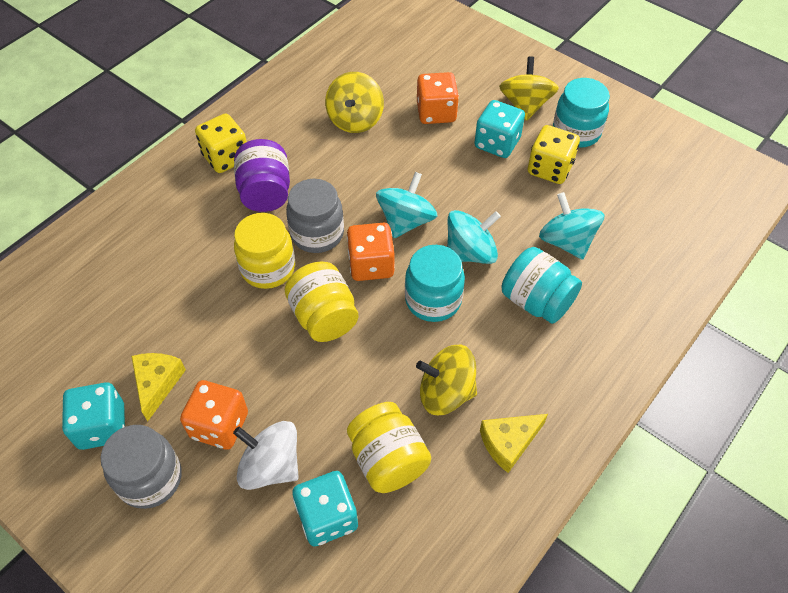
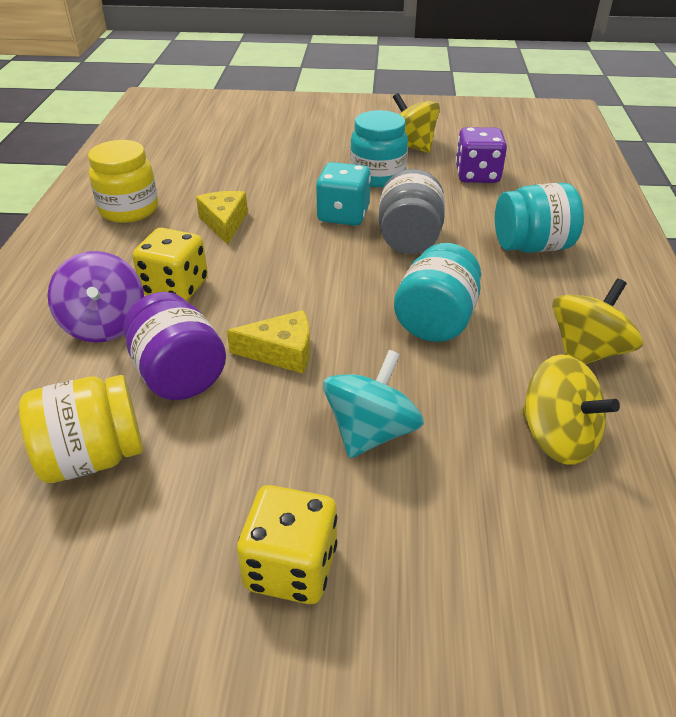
grey jar: [101,425,182,509] [286,179,344,253] = 2 -> [379,169,445,254] = 1
orange dice: [180,380,248,450] [347,223,395,281] [417,72,459,124] = 3 -> none = 0
purple dice: none = 0 -> [456,127,507,183] = 1
purple spinning top: none = 0 -> [47,251,144,343] = 1
turquoise dice: [62,382,125,450] [292,471,358,546] [474,100,525,158] = 3 -> [316,162,371,226] = 1
turquoise spinning top: [376,172,437,238] [447,210,501,264] [539,192,604,260] = 3 -> [323,350,424,458] = 1
white spinning top: [233,421,299,490] = 1 -> none = 0
yellow jar: [234,213,295,289] [285,262,359,342] [347,402,431,493] = 3 -> [19,375,143,483] [88,140,158,223] = 2

